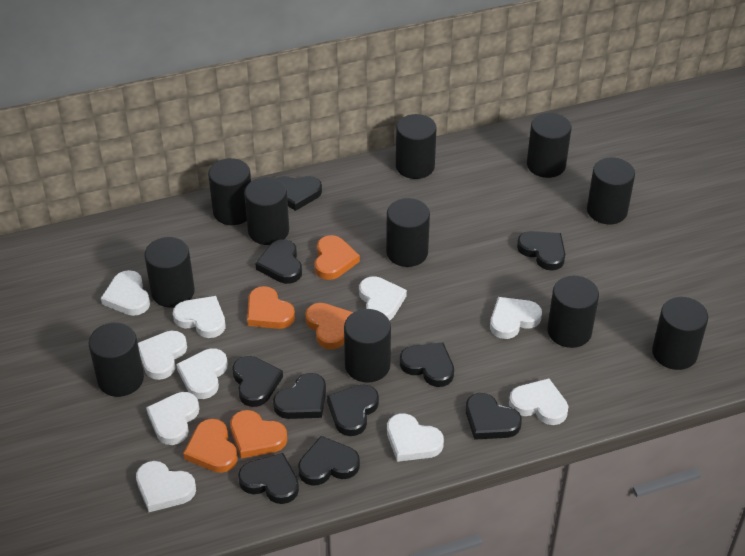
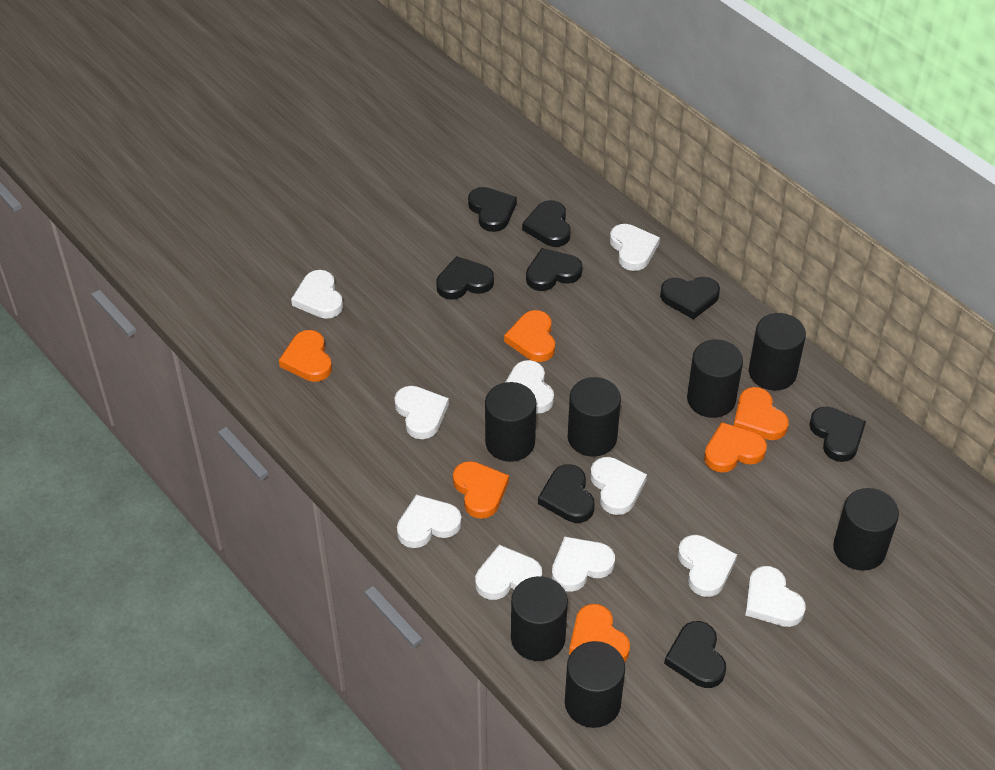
black cylinder: [89,323,144,397] [144,237,195,307] [208,158,251,225] [244,177,289,245] [344,309,391,383] [386,198,430,267] [396,114,437,179] [527,113,571,178] [547,276,599,348] [587,158,635,224] [652,297,708,370] = 11 -> [485,382,536,462] [511,576,568,661] [565,641,625,728] [568,377,621,457] [687,339,743,418] [749,313,806,391] [833,488,899,571] = 7
black heart: [233,356,283,407] [238,453,299,504] [255,239,302,284] [273,373,326,419] [276,176,322,211] [298,436,360,485] [327,384,379,436] [400,343,454,387] [466,393,522,440] [517,231,565,271] = 10 -> [436,256,494,300] [468,187,517,232] [522,200,571,247] [526,248,582,291] [538,464,595,523] [660,277,720,319] [664,621,726,688] [809,406,866,462] = 8
orange heart: [183,419,238,473] [230,410,287,458] [247,286,295,329] [305,303,353,349] [315,235,360,280] = 5 -> [279,330,332,382] [453,461,509,519] [504,310,555,362] [569,604,630,662] [704,422,767,472] [734,387,789,440] = 6

